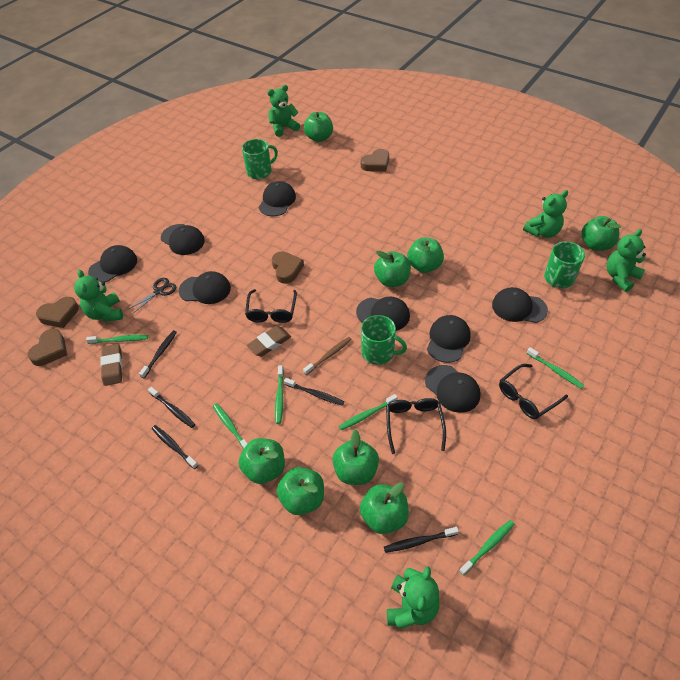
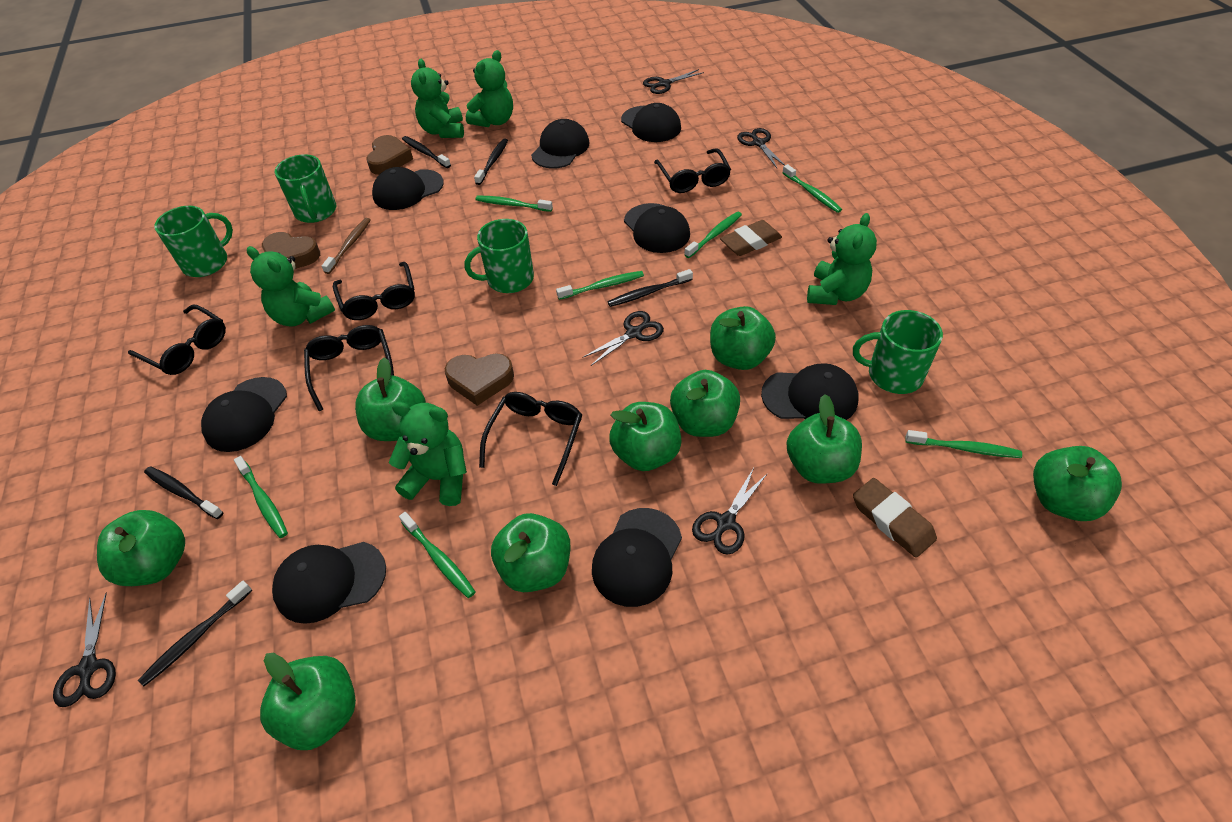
black glasses: [245,289,297,323] [386,398,446,454] [499,364,568,419] = 3 -> [128,305,226,375] [304,325,394,411] [333,262,415,320] [479,392,582,486] [654,148,731,193] = 5
black scissors: [128,278,176,314] = 1 -> [53,593,116,707] [582,311,664,366] [643,69,704,94] [692,468,768,555] [737,128,785,168] = 5
brown heart: [28,329,67,366] [36,297,79,328] [272,252,304,284] [361,149,389,172] = 4 -> [262,232,320,269] [367,135,413,175] [445,353,514,406] = 3
green apple: [239,438,285,484] [277,467,324,515] [304,112,333,142] [332,429,379,485] [360,482,409,534] [374,251,411,287] [407,238,444,273] [581,216,621,251] = 8 -> [97,510,185,586] [260,653,356,750] [355,358,426,441] [491,513,570,592] [609,402,682,471] [670,370,740,437] [710,306,776,370] [787,394,862,484] [1033,446,1122,521] = 9
green mug: [242,139,278,179] [361,315,407,365] [544,241,585,288] = 3 -> [154,206,233,277] [275,154,336,223] [465,219,534,293] [853,310,943,394] = 4
green toothbrush: [86,335,148,344] [213,403,248,449] [275,365,284,424] [339,394,398,430] [459,520,514,576] [527,347,585,389] = 6 -> [234,456,288,538] [399,512,476,598] [475,195,553,212] [556,271,644,300] [684,212,742,258] [782,164,842,213] [905,430,1022,458] = 7

